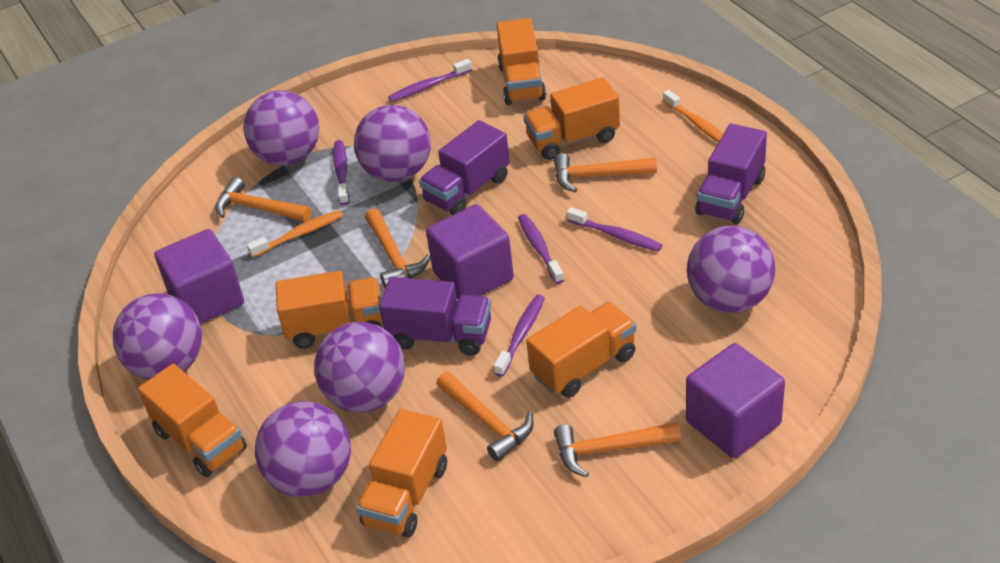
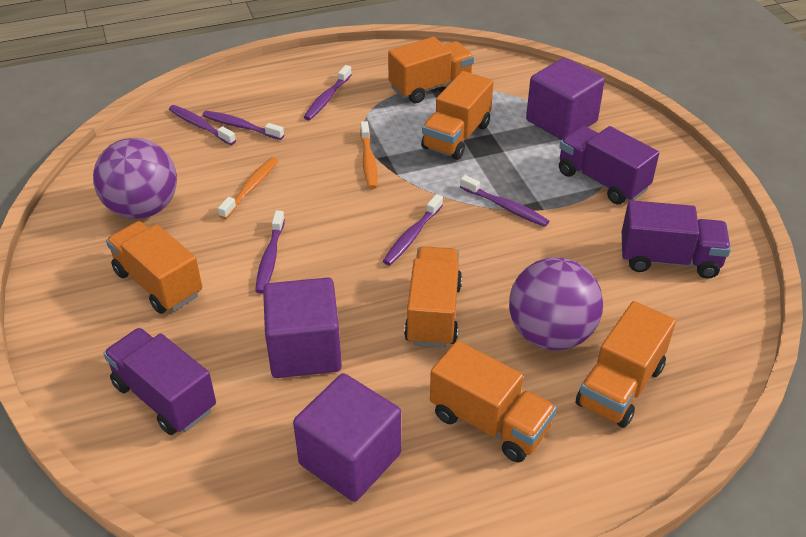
orange hammer: [215,177,311,222] [365,208,430,288] [437,372,533,462] [554,153,657,192] [554,422,681,478] = 5 -> none = 0
purple ball: [113,293,202,380] [243,90,319,166] [255,401,351,497] [314,322,405,413] [354,105,431,182] [687,226,775,313] = 6 -> [93,138,177,219] [509,257,603,350] = 2
purple toothbrush: [333,140,349,205] [388,59,472,102] [494,295,545,377] [518,214,564,284] [566,207,662,252] = 5 -> [169,105,236,145] [202,111,284,140] [255,211,285,294] [304,65,352,120] [383,194,443,266] [460,175,549,227] = 6

